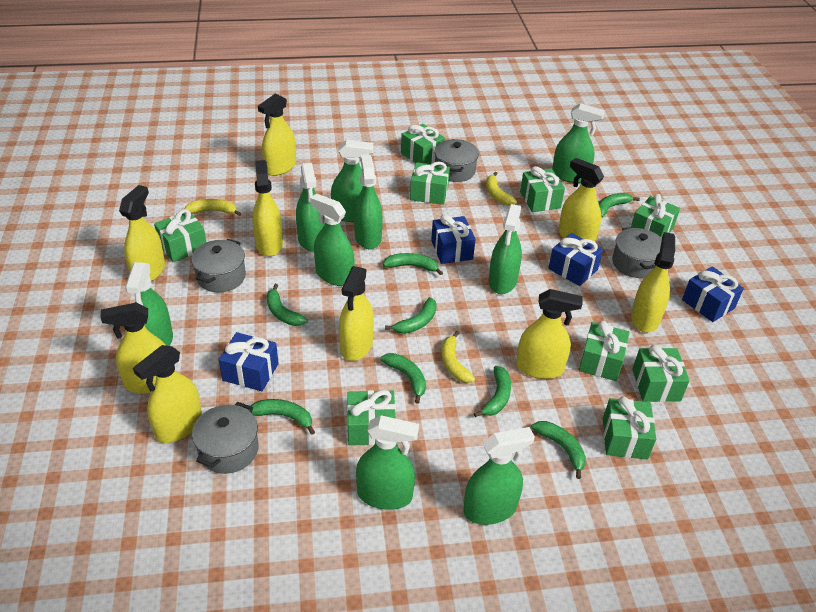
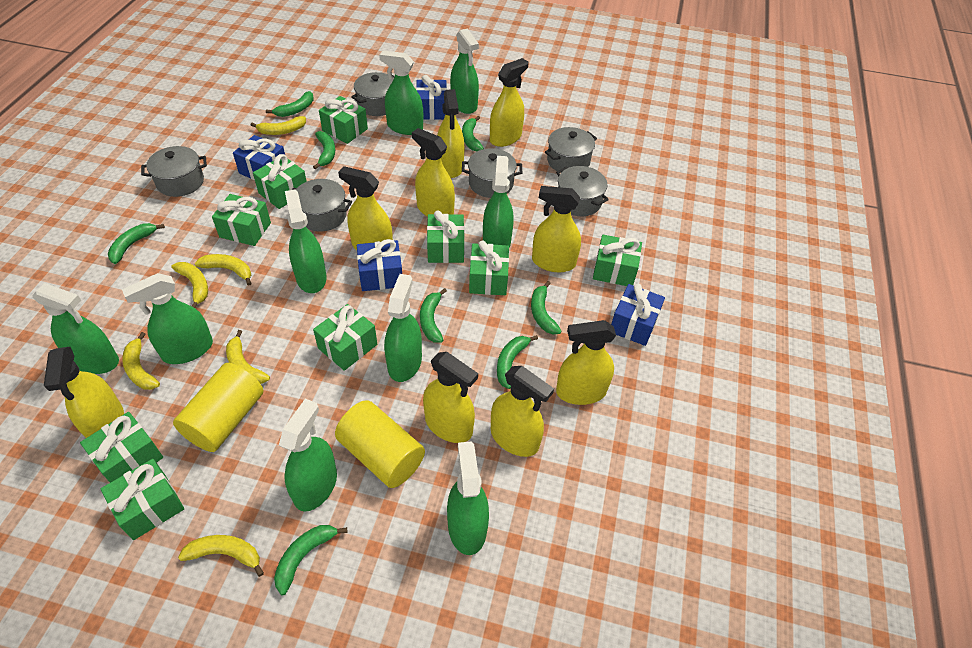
grey pot: [191,239,246,293] [192,402,258,474] [435,139,479,182] [612,227,662,278] = 4 -> [141,146,207,197] [292,179,352,231] [351,72,395,116] [462,148,522,198] [545,127,597,171] [556,166,609,216] = 6
yellow banana: [184,199,241,216] [442,331,475,383] [486,172,517,206] = 3 -> [122,332,160,390] [171,262,208,308] [178,535,264,577] [195,254,252,286] [226,330,270,384] [251,116,306,135] = 6
yellow cylinder: none = 0 -> [173,363,263,452] [335,400,425,488] = 2

